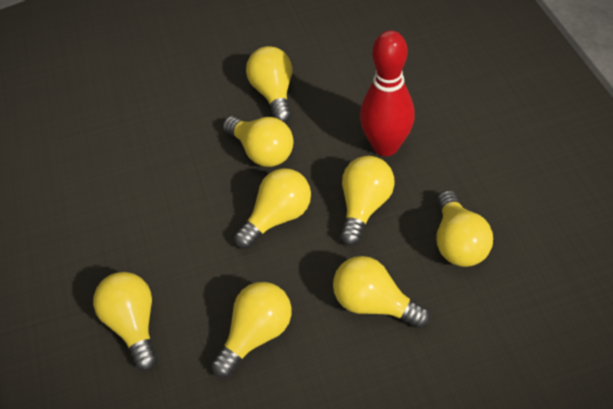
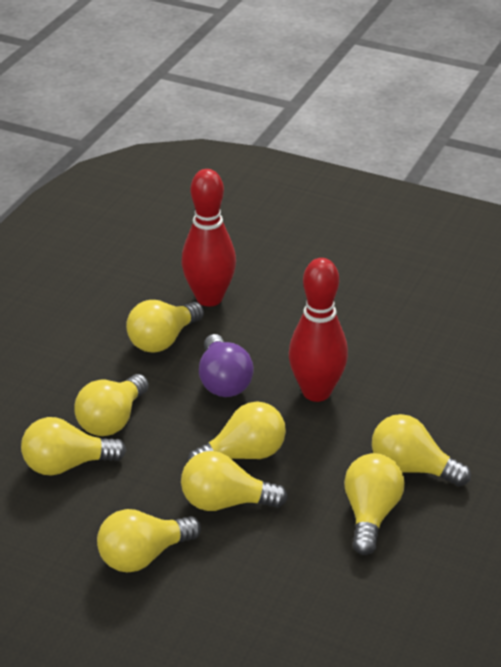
purple light bulb: none = 0 -> [199,334,254,397] = 1
red bowling pin: [360,30,415,156] = 1 -> [181,169,236,307] [289,258,348,402] = 2

